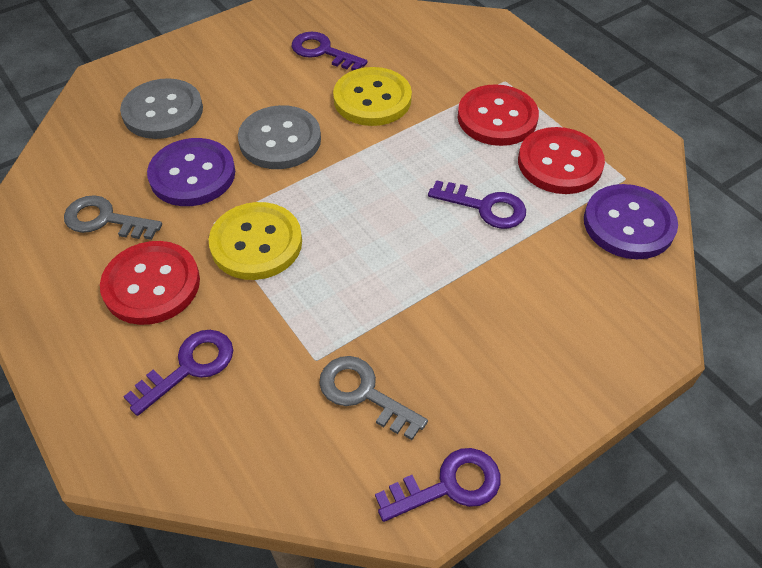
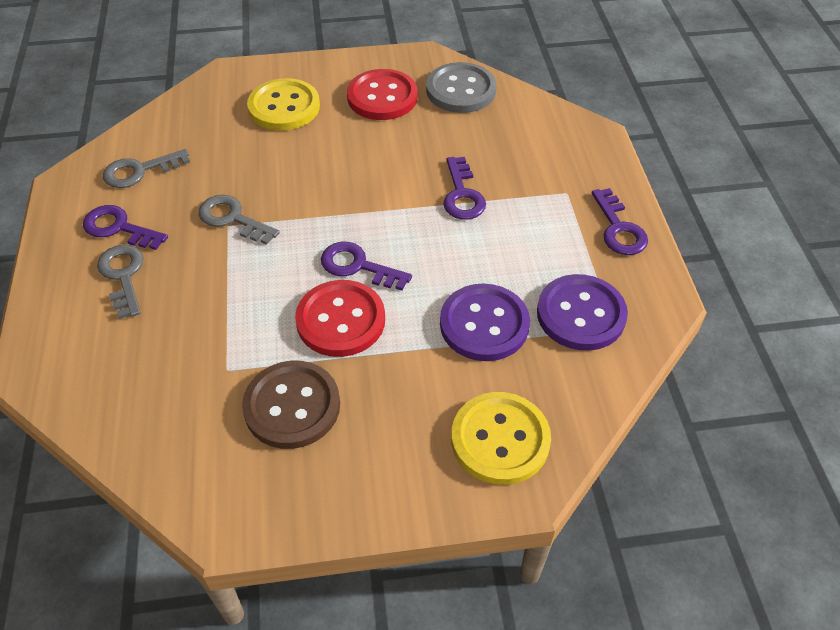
brown button: none = 0 -> [242,361,340,449] = 1
grey button: [120,78,203,139] [238,105,321,169] = 2 -> [426,62,496,113] = 1
grey key: [64,195,162,240] [319,356,428,440] = 2 -> [97,245,144,319] [103,149,190,188] [198,195,280,245] = 3
red button: [100,241,200,325] [458,84,539,146] [518,127,605,194] = 3 -> [295,280,385,357] [347,69,418,120] = 2

